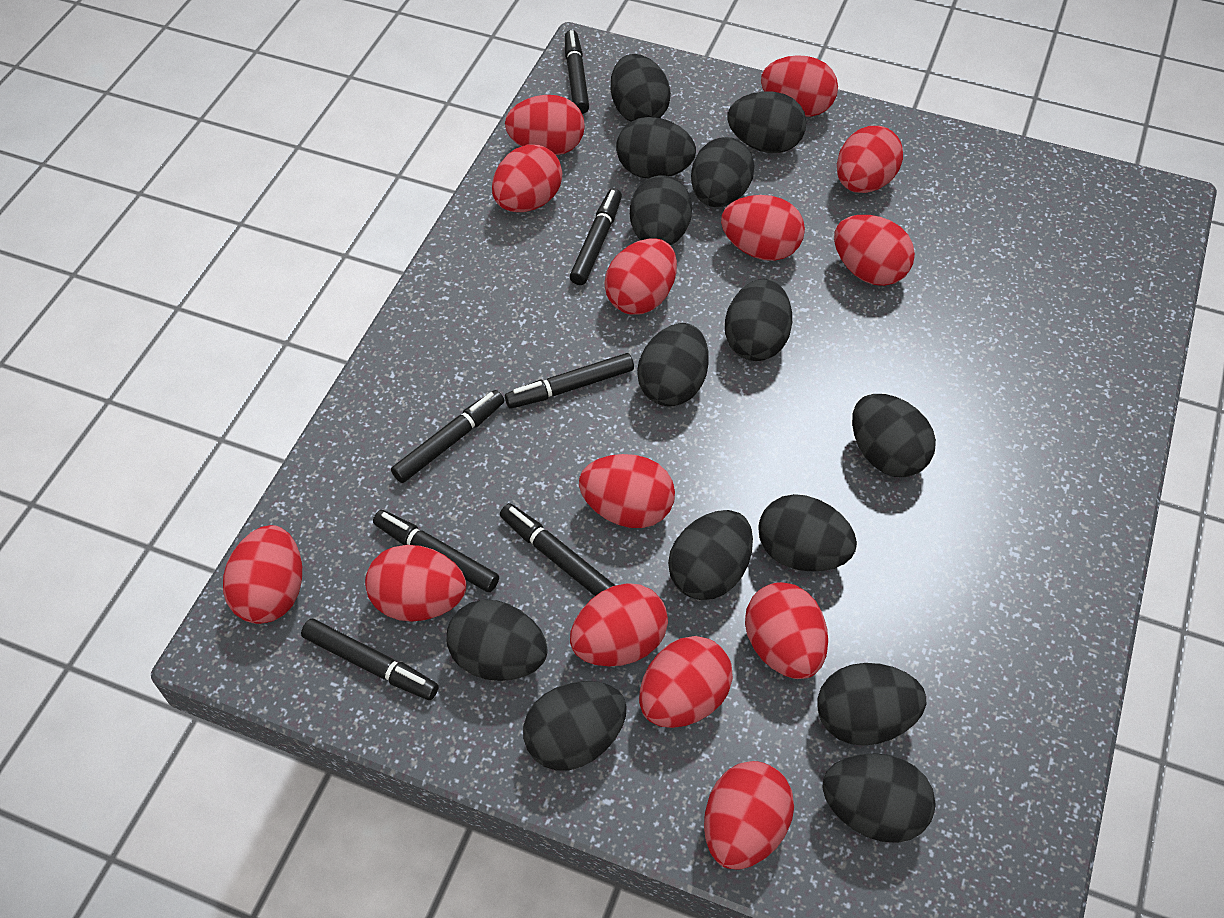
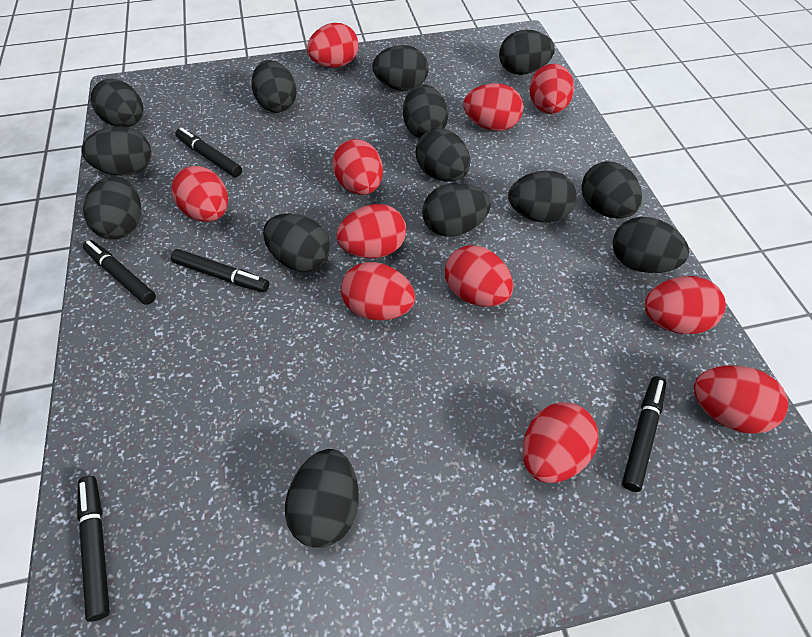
black marker: [301,619,439,700] [373,510,499,592] [391,390,504,483] [500,503,615,596] [505,353,634,409] [565,30,589,114] [570,189,622,285] = 7 -> [77,476,110,622] [83,240,156,305] [171,249,269,292] [175,127,242,177] [622,376,666,492] = 5
red egg: [223,525,302,624] [365,545,466,622] [492,145,562,212] [505,95,585,155] [570,583,668,666] [579,454,675,528] [604,238,677,315] [639,636,733,728] [704,761,794,870] [721,195,805,261] [745,582,828,679] [761,55,838,117] [834,215,915,286] [837,126,903,193] = 14 -> [171,166,228,222] [307,23,359,68] [332,139,383,195] [336,204,406,258] [341,262,415,321] [445,245,513,307] [464,83,523,131] [523,402,599,483] [529,64,574,114] [644,276,726,334] [694,366,788,434] = 11

